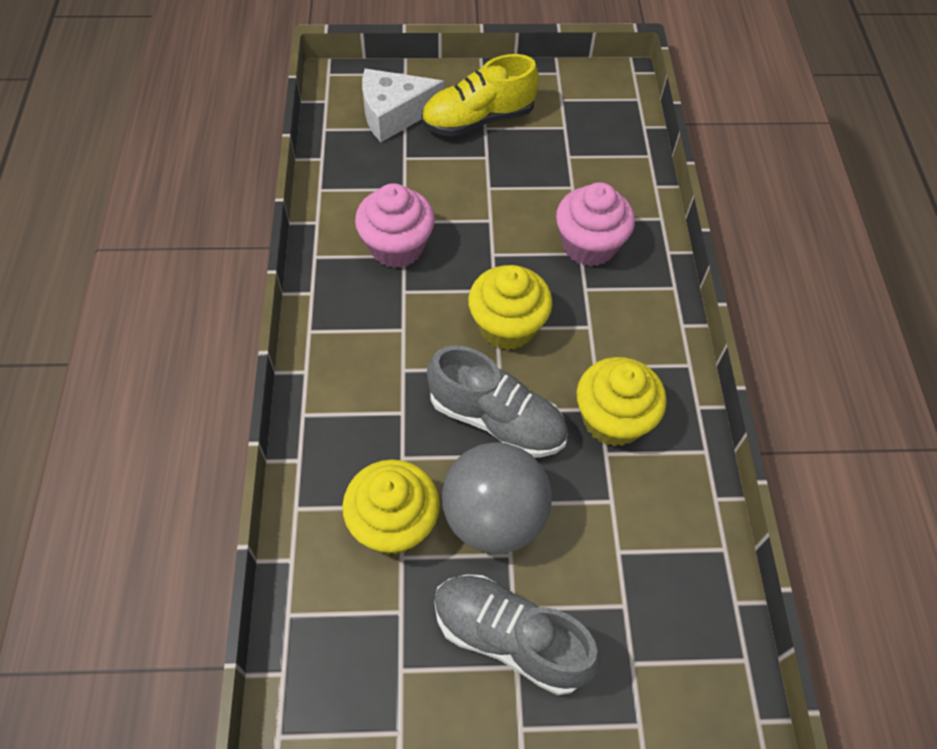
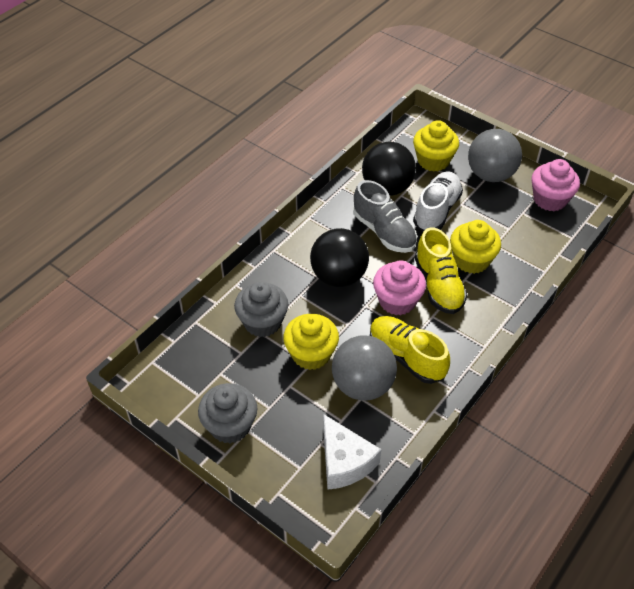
black ball: none = 0 -> [310,228,369,287] [362,141,416,196] = 2
grey ball: [442,442,552,553] = 1 -> [332,335,397,401] [468,129,522,182] = 2
grey cupcake: none = 0 -> [198,383,258,443] [234,282,288,337] = 2
grey shoe: [427,345,568,458] [434,575,601,695] = 2 -> [353,180,417,253] = 1
white shoe: none = 0 -> [413,171,463,232] = 1
yellow shoe: [421,54,539,137] = 1 -> [370,316,450,384] [415,227,467,314] = 2

